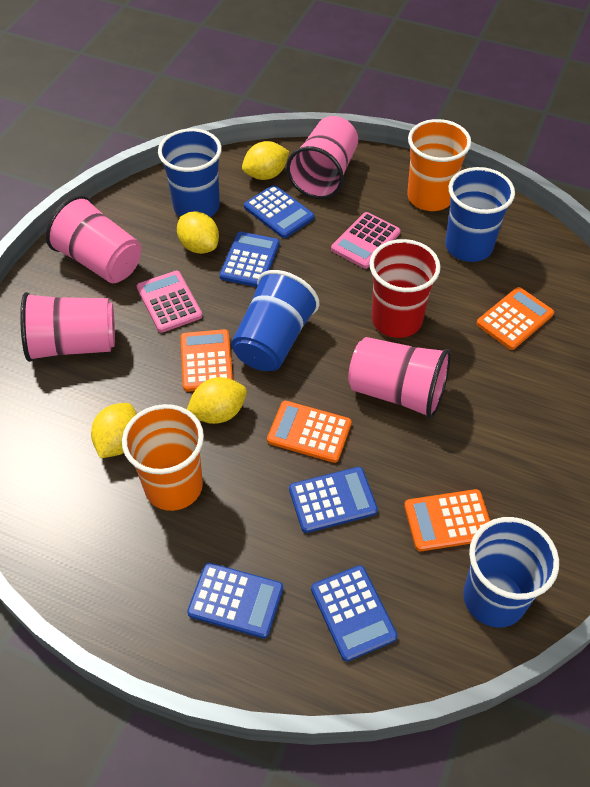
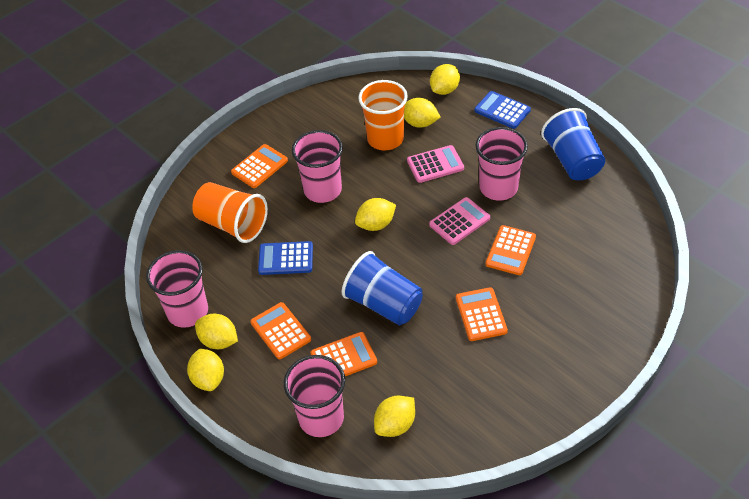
blue calculator: [187,563,283,638] [219,232,280,287] [244,185,314,238] [289,467,378,533] [311,565,398,661] = 5 -> [258,241,313,275] [474,91,531,129] = 2
blue cup: [158,128,222,217] [231,270,319,371] [445,167,515,262] [463,517,559,628] = 4 -> [342,251,423,325] [541,108,605,180] = 2
orange calculator: [180,329,233,392] [267,401,352,463] [404,489,490,551] [477,287,554,350] = 4 -> [231,144,288,188] [250,302,311,359] [311,332,377,376] [456,287,508,341] [486,225,536,275] = 5
red cup: [369,239,441,338] = 1 -> none = 0
yellow lemon: [91,403,137,458] [177,211,219,254] [187,377,247,424] [242,141,289,180] = 4 -> [187,348,224,391] [195,314,238,349] [355,198,396,231] [374,396,415,437] [404,98,441,128] [430,64,460,95] = 6

